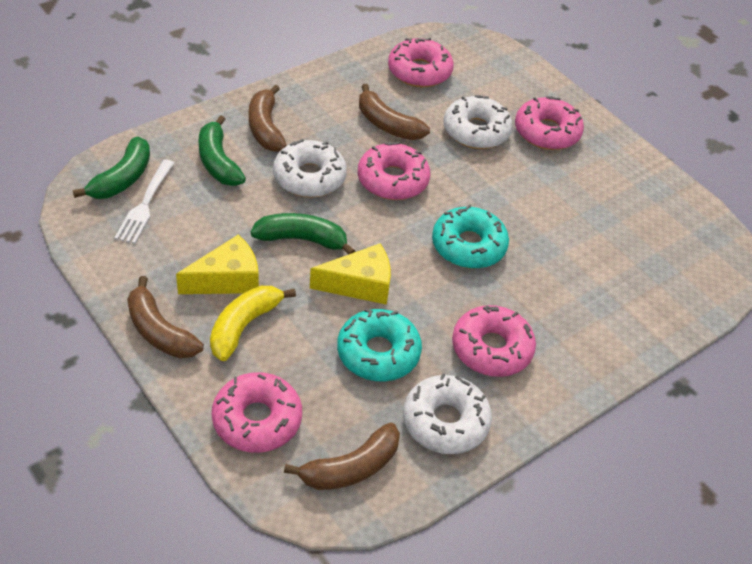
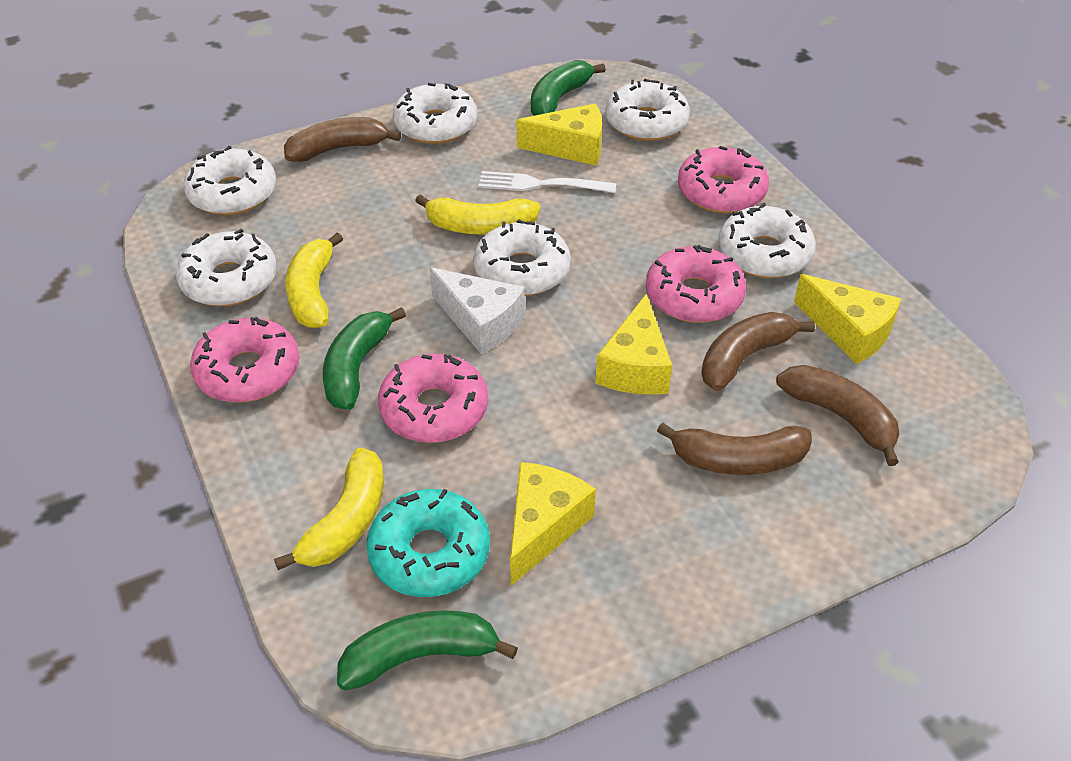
pink donut: [212,372,302,453] [358,142,430,200] [388,38,454,87] [452,305,536,377] [515,96,584,150] = 5 -> [190,317,299,403] [378,354,488,443] [646,245,746,323] [678,146,769,213] = 4
turquoise donut: [337,309,422,382] [432,204,509,269] = 2 -> [366,489,490,597] = 1
white cheese: none = 0 -> [430,267,525,354] = 1
white donut: [273,139,347,198] [403,373,492,454] [444,95,513,149] = 3 -> [176,229,277,306] [183,146,276,215] [393,83,477,144] [473,219,571,296] [605,79,690,141] [718,203,816,278] = 6
yellow banana: [210,286,296,361] = 1 -> [274,447,384,570] [285,233,343,328] [415,194,540,235] = 3
yellow cheese: [176,234,259,294] [310,243,391,305] = 2 -> [510,462,596,586] [516,104,602,165] [596,294,672,395] [794,274,901,364] = 4

